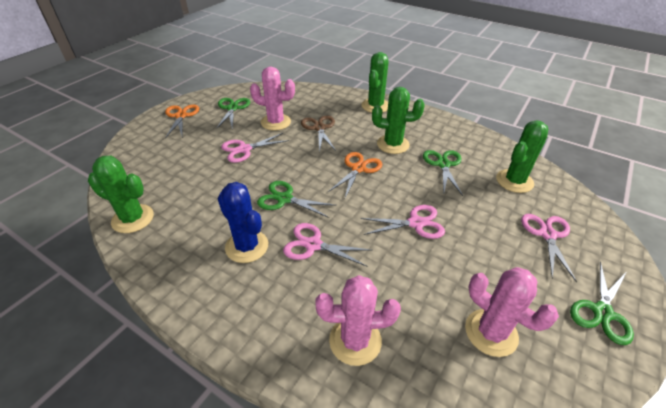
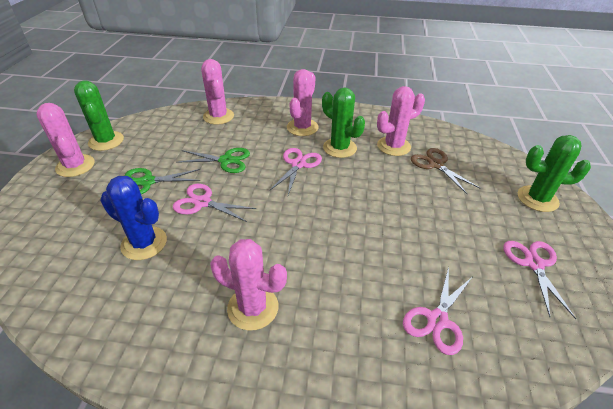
green cactus: [88,156,154,233] [361,52,388,113] [372,87,425,154] [496,121,548,193] = 4 -> [74,81,124,151] [322,88,365,158] [518,135,591,212] = 3
green scissors: [216,98,250,129] [257,181,337,218] [423,150,463,196] [570,262,634,345] = 4 -> [125,168,200,194] [176,148,250,173] = 2
orange scissors: [165,105,199,138] [327,152,382,200] = 2 -> none = 0
pink cactus: [250,67,295,131] [315,275,401,366] [465,267,559,357] = 3 -> [36,103,95,177] [201,59,234,125] [210,239,287,331] [287,69,318,136] [377,86,425,156] = 5

